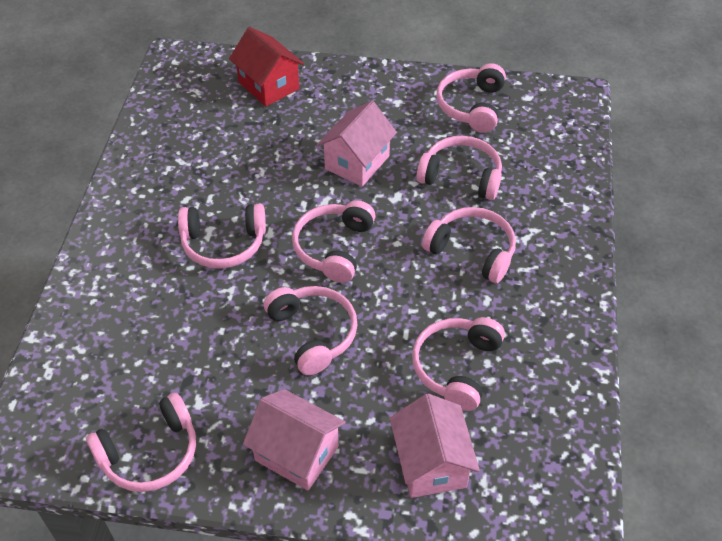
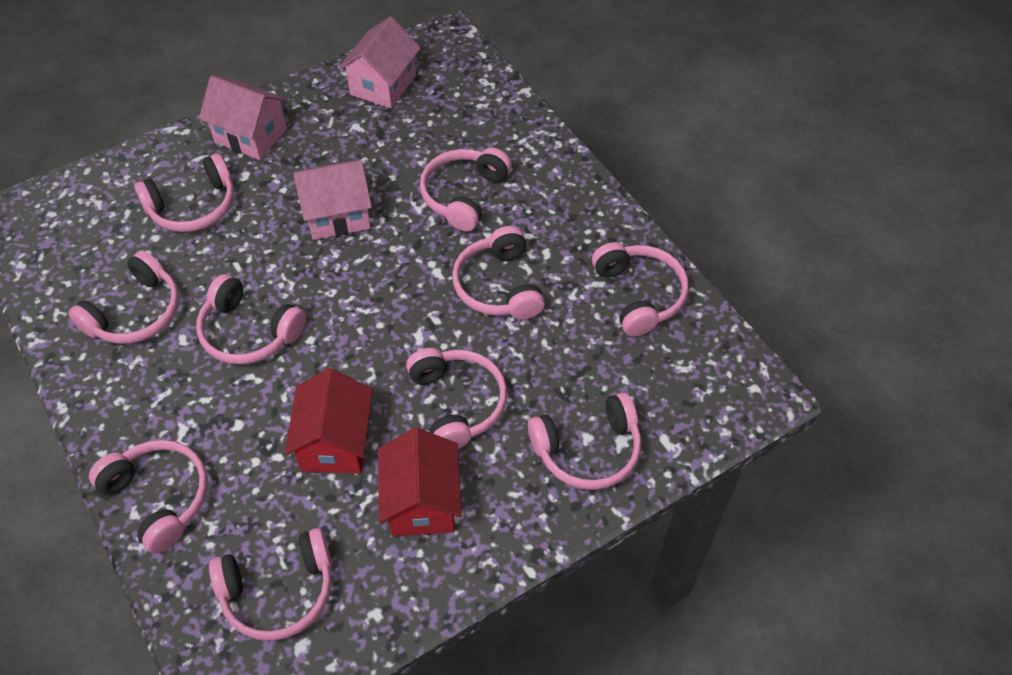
pink headphones: [86,393,196,492] [178,204,266,269] [264,286,357,375] [292,200,376,283] [412,317,505,411] [417,136,502,200] [422,207,516,283] [437,63,506,133] = 8 -> [68,250,179,344] [89,440,208,554] [134,153,234,232] [196,274,306,364] [209,528,331,641] [406,348,507,449] [420,148,512,232] [452,226,545,320] [528,392,641,490] [592,242,689,336] = 10
red house: [229,27,304,107] = 1 -> [284,368,373,474] [378,428,462,536] = 2

